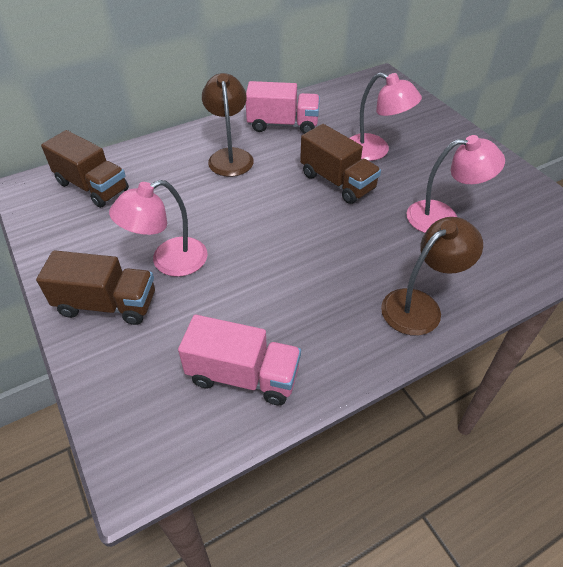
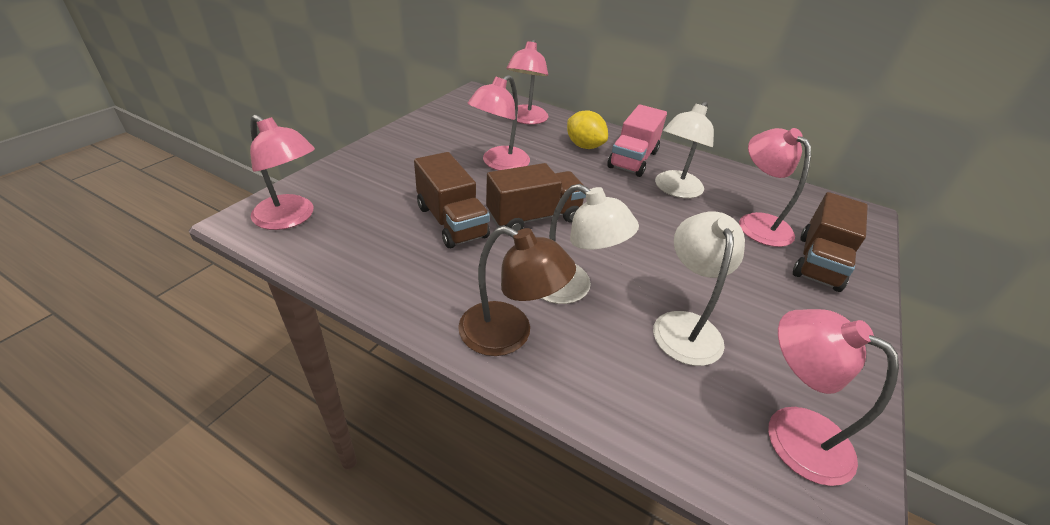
brown lamp: [202,73,254,177] [381,217,483,336] = 2 -> [458,226,576,356] = 1
pink lamp: [109,180,208,277] [350,73,422,161] [407,135,505,233] = 3 -> [250,115,315,230] [468,75,530,170] [506,39,549,124] [739,128,811,247] [768,309,899,486] = 5
pink truck: [178,315,301,405] [246,81,320,134] = 2 -> [607,104,667,177] = 1
white lamp: none = 0 -> [541,184,639,304] [653,212,745,366] [655,101,714,198] = 3
yellow lemon: none = 0 -> [567,110,608,149] = 1

